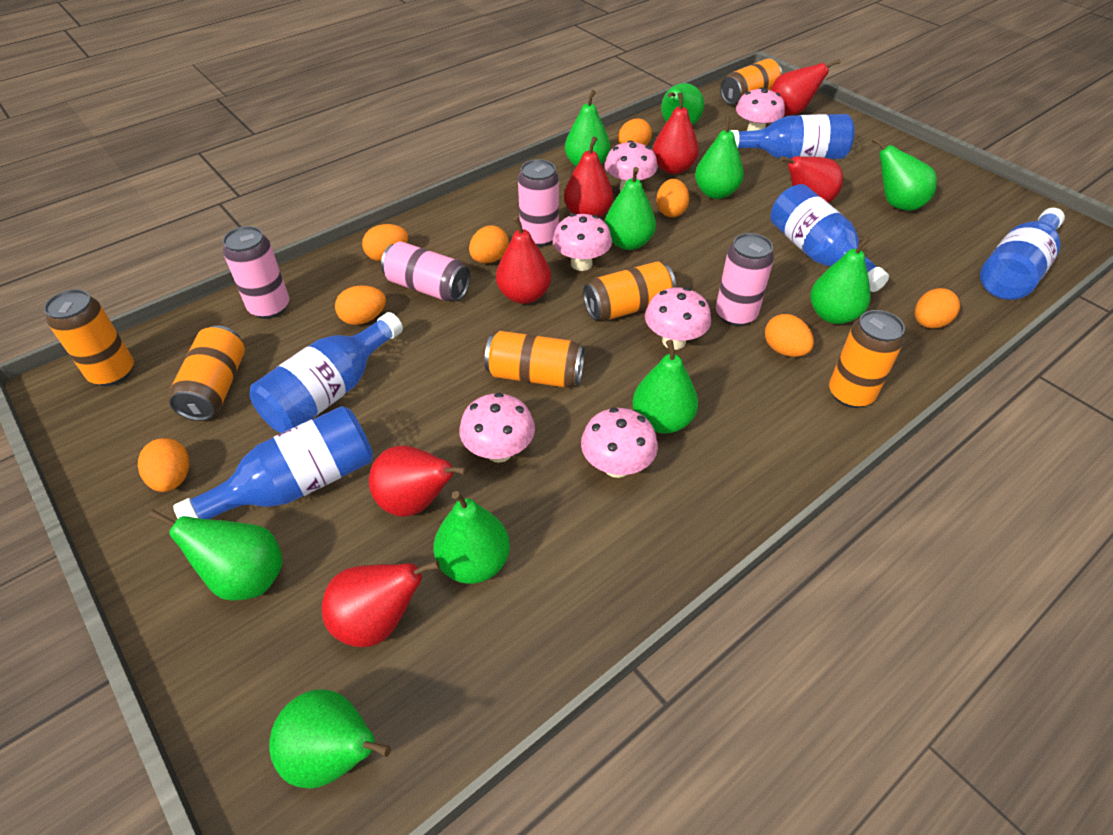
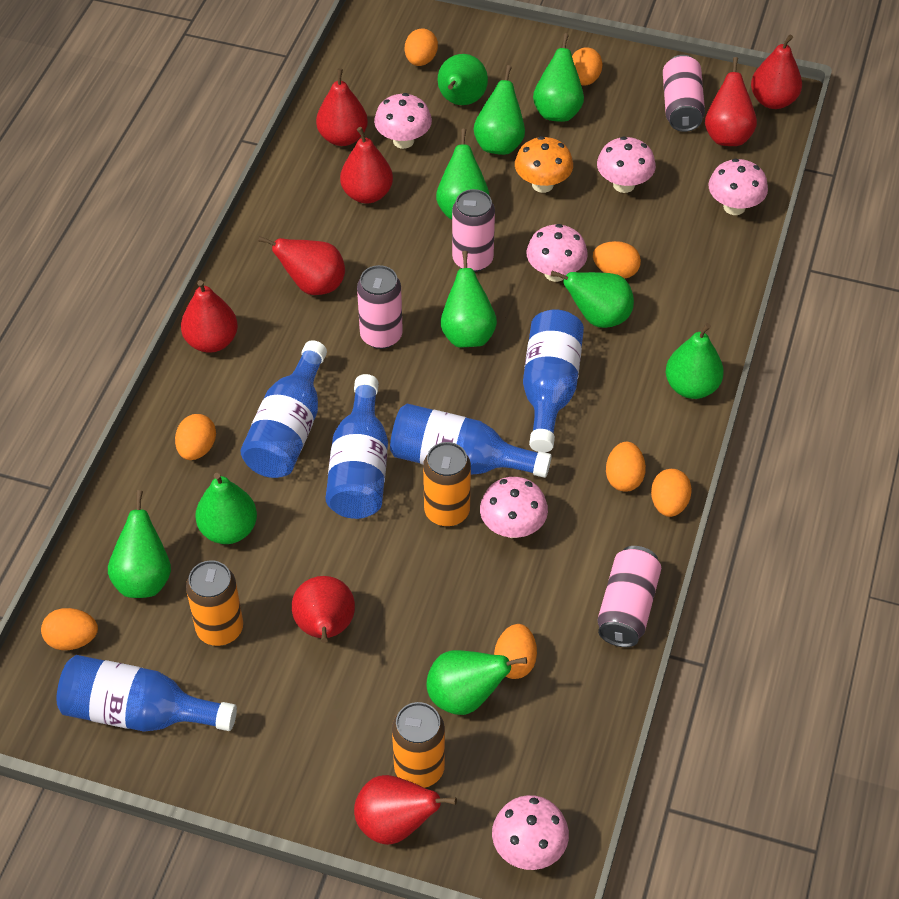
orange can: [44,289,134,386] [169,325,245,421] [484,331,585,388] [583,261,676,321] [720,59,782,105] [829,310,905,408] = 6 -> [186,560,243,646] [392,702,445,788] [423,442,471,527] = 3
orange mushroom: none = 0 -> [515,136,573,193] = 1
red pear: [322,560,440,647] [369,445,467,517] [496,216,551,304] [564,136,613,218] [653,92,699,174] [771,59,840,115] [780,156,843,203] = 7 -> [181,280,238,353] [258,236,345,295] [292,576,355,643] [316,68,368,146] [340,127,393,204] [354,775,457,845] [705,57,757,146] [751,34,802,109] = 8

